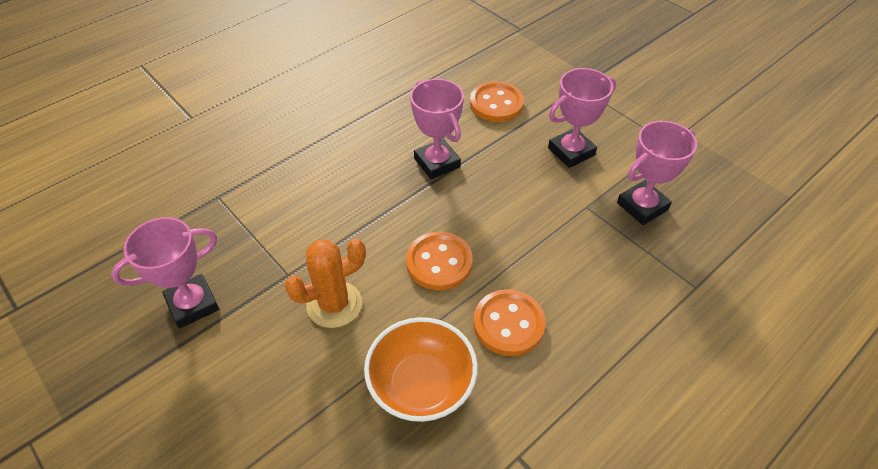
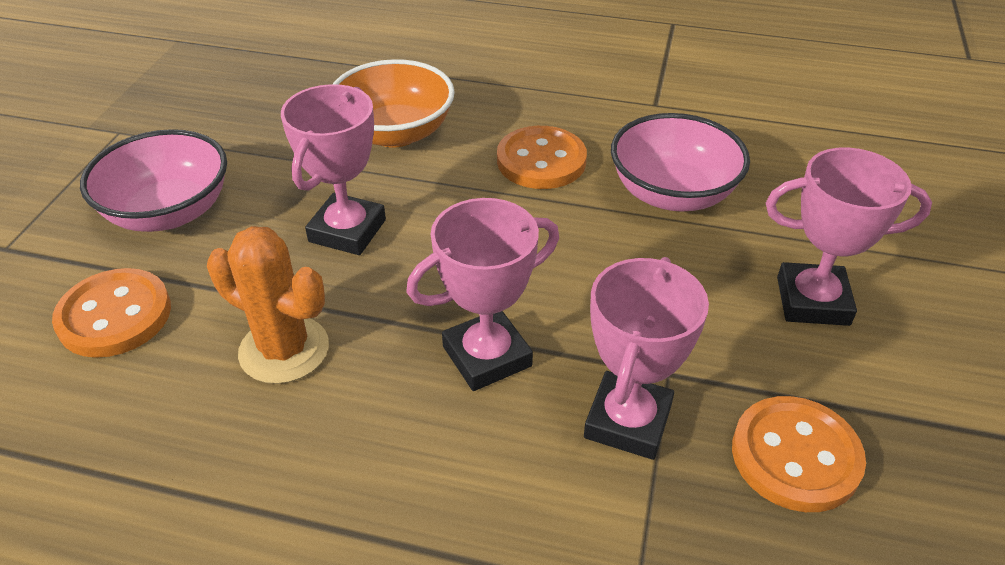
pink bowl: none = 0 -> [80,129,227,232] [611,113,750,212] = 2

